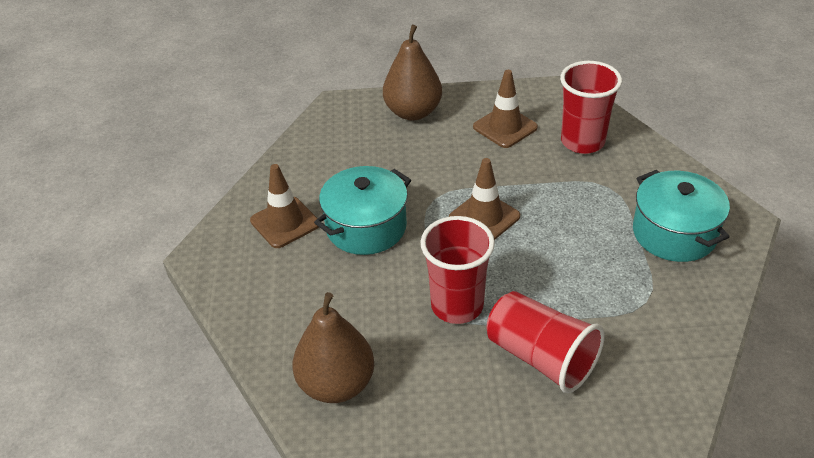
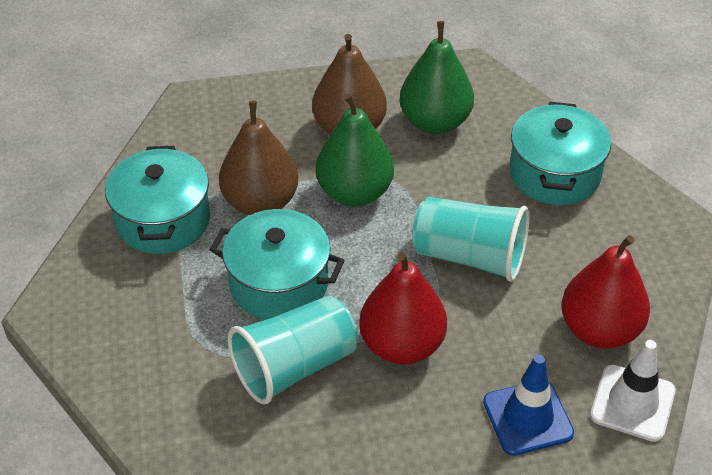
blue traffic cone: none = 0 -> [483,355,574,456] = 1
brown traffic cone: [250,164,319,248] [449,158,520,240] [473,70,538,148] = 3 -> none = 0
green pear: none = 0 -> [316,94,394,206] [400,21,474,134] = 2
red cup: [421,216,495,324] [486,291,605,393] [560,61,622,154] = 3 -> none = 0
red pear: none = 0 -> [359,252,447,364] [561,235,650,349] = 2
turquoise cup: none = 0 -> [228,296,358,404] [412,197,529,282] = 2
turquoise pot: [314,166,411,255] [633,170,730,262] = 2 -> [105,146,210,254] [210,209,345,320] [510,102,611,205] = 3
white traffic cone: none = 0 -> [590,340,676,442] = 1

